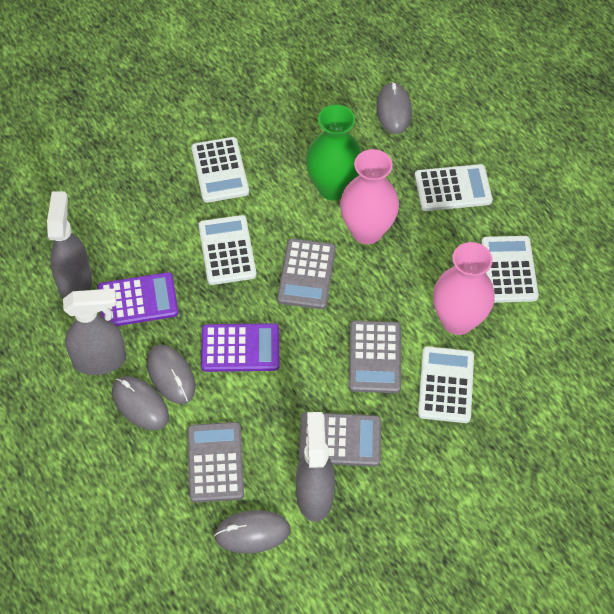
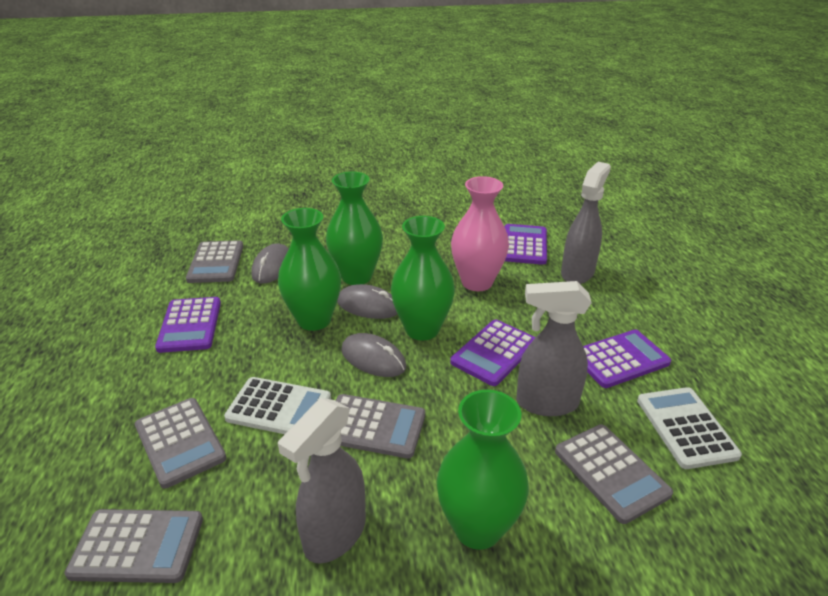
green vase: [306,105,362,200] = 1 -> [278,208,341,331] [326,172,383,285] [391,216,455,341] [436,390,529,550] = 4
grey calculator: [187,422,244,503] [277,238,336,309] [299,412,381,466] [349,321,401,393] = 4 -> [64,509,203,583] [135,398,227,489] [186,240,243,283] [335,394,425,459] [555,424,673,524] = 5
grey mouse: [112,376,169,430] [147,345,196,404] [214,510,290,554] [376,82,412,134] = 4 -> [251,243,289,284] [337,284,397,319] [341,333,406,377] = 3
pink vase: [340,149,399,244] [433,242,495,335] = 2 -> [451,176,509,291] = 1
purple calculator: [97,272,178,326] [201,323,279,372] = 2 -> [155,297,221,353] [450,319,536,386] [505,224,547,265] [583,330,671,388] = 4
white calculator: [191,137,249,203] [198,215,257,285] [415,164,493,211] [418,346,474,423] [481,236,539,303] = 5 -> [224,377,331,434] [637,387,742,469] = 2

